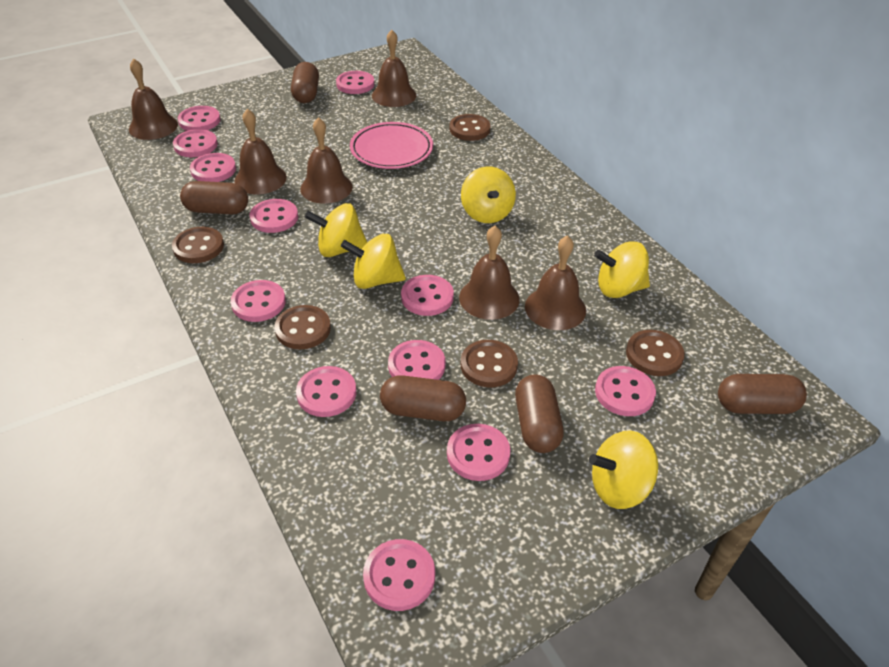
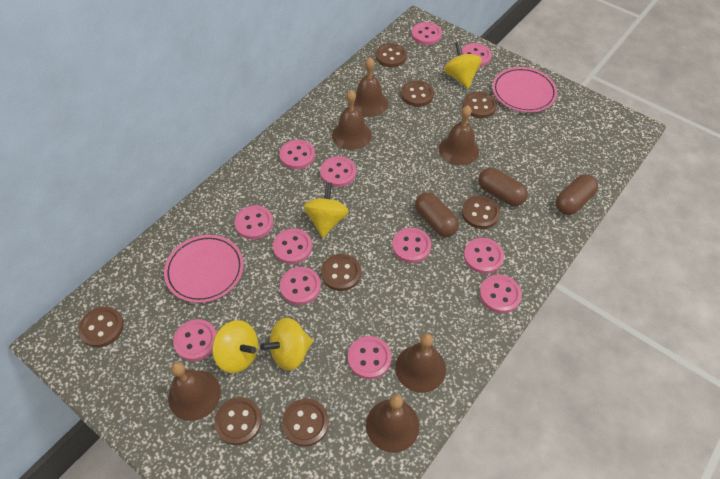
brown button: [172,227,224,263] [275,305,331,349] [449,114,491,141] [461,340,518,387] [626,330,685,376] = 5 -> [78,307,124,347] [214,397,262,445] [282,399,329,447] [321,254,361,291] [376,43,407,67] [401,80,434,107] [462,196,500,229] [463,91,497,118] = 8
brown capsule: [180,181,248,214] [291,62,319,103] [380,375,466,421] [515,374,564,453] [718,374,807,414] = 5 -> [415,192,459,237] [478,168,528,206] [556,174,598,215] = 3
pink plate: [350,122,433,169] = 1 -> [164,235,244,303] [492,67,557,112] = 2
yellow spinning top: [305,203,368,257] [341,234,406,289] [461,166,516,223] [589,430,658,509] [594,242,650,298] = 5 -> [212,320,258,373] [260,318,313,371] [303,182,349,238] [444,42,482,89] = 4

